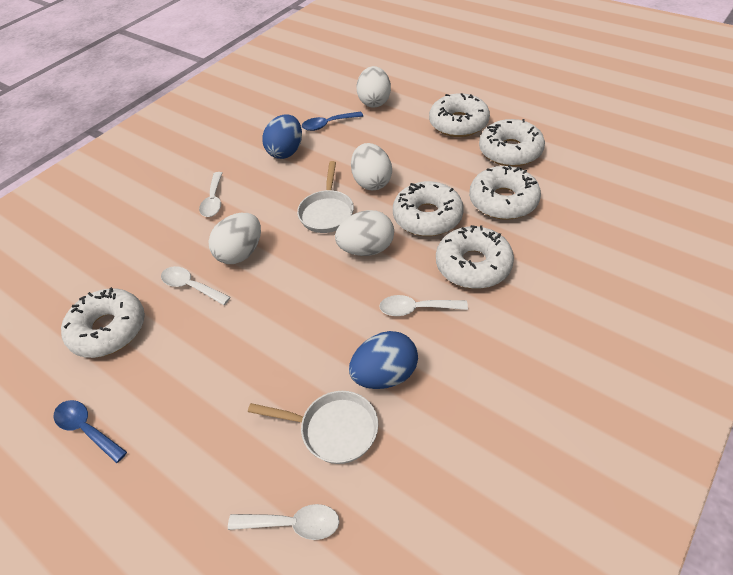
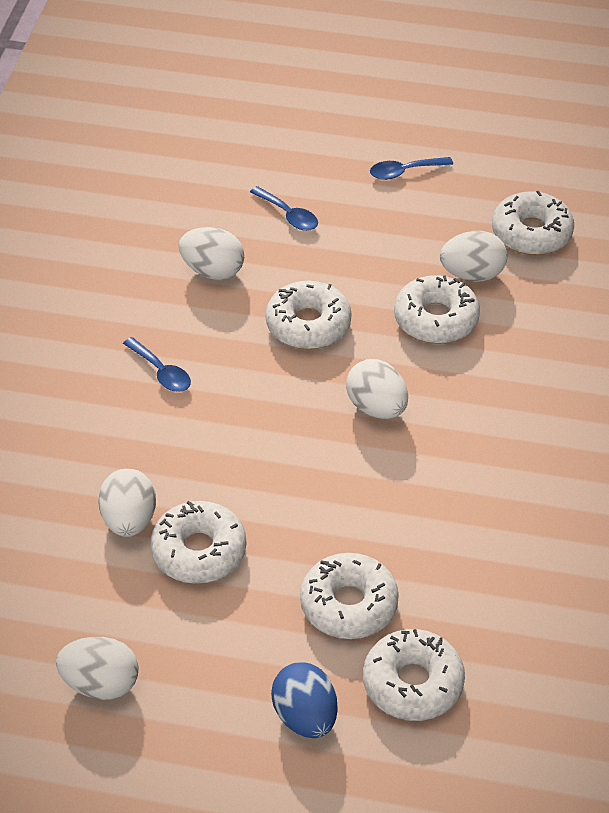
blue egg: [262,114,302,159] [349,331,418,389] = 2 -> [271,663,338,738] = 1
blue spoon: [54,400,127,463] [302,112,363,131] = 2 -> [123,337,191,392] [250,186,318,231] [370,157,453,180] = 3
white egg: [208,213,261,264] [335,210,394,256] [351,143,392,190] [357,66,391,108] = 4 -> [56,637,139,700] [98,469,156,537] [179,227,244,280] [346,359,408,419] [440,231,507,281] = 5
white pan: [248,391,378,464] [297,161,354,233] = 2 -> none = 0
white spoon: [161,266,230,305] [199,172,222,217] [228,504,339,540] [379,295,468,316] = 4 -> none = 0

